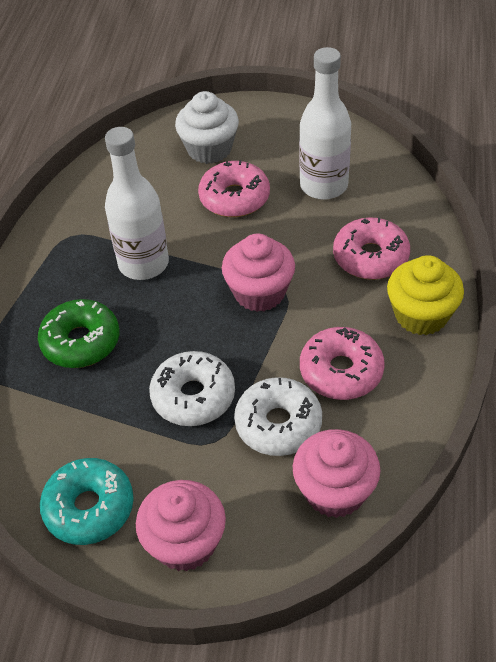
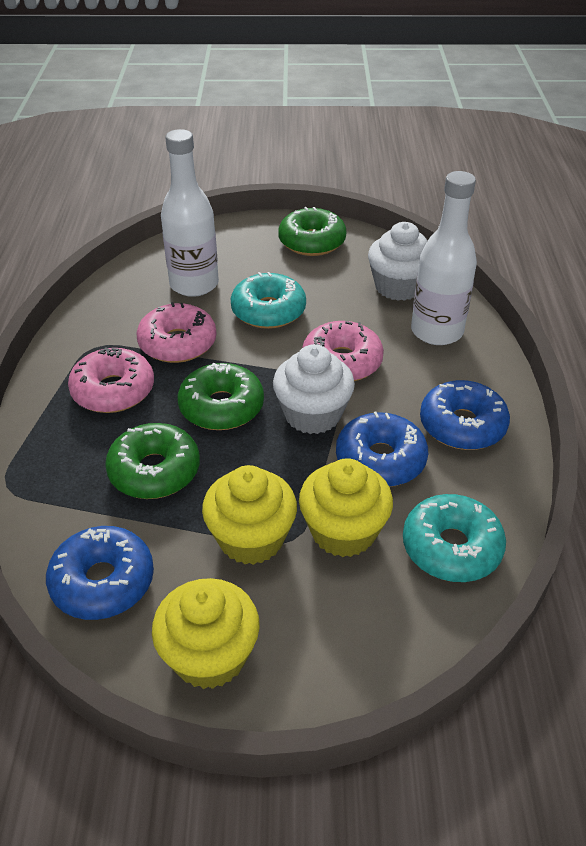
blue donut: none = 0 -> [46,526,154,620] [336,412,428,487] [420,380,510,450] = 3
green donut: [38,299,119,368] = 1 -> [105,423,200,499] [178,363,264,430] [278,207,347,256] = 3
pink cupcake: [136,480,226,571] [222,234,295,312] [293,429,381,518] = 3 -> none = 0
turquoise donut: [40,458,134,545] = 1 -> [230,272,306,329] [403,494,506,582] = 2
white cupcake: [175,91,239,164] = 1 -> [273,344,355,434] [368,222,427,301] = 2
white donut: [149,351,235,426] [234,377,322,456] = 2 -> none = 0
yellow cupcake: [387,255,464,335] = 1 -> [152,578,260,689] [202,465,297,565] [299,458,393,557] = 3

